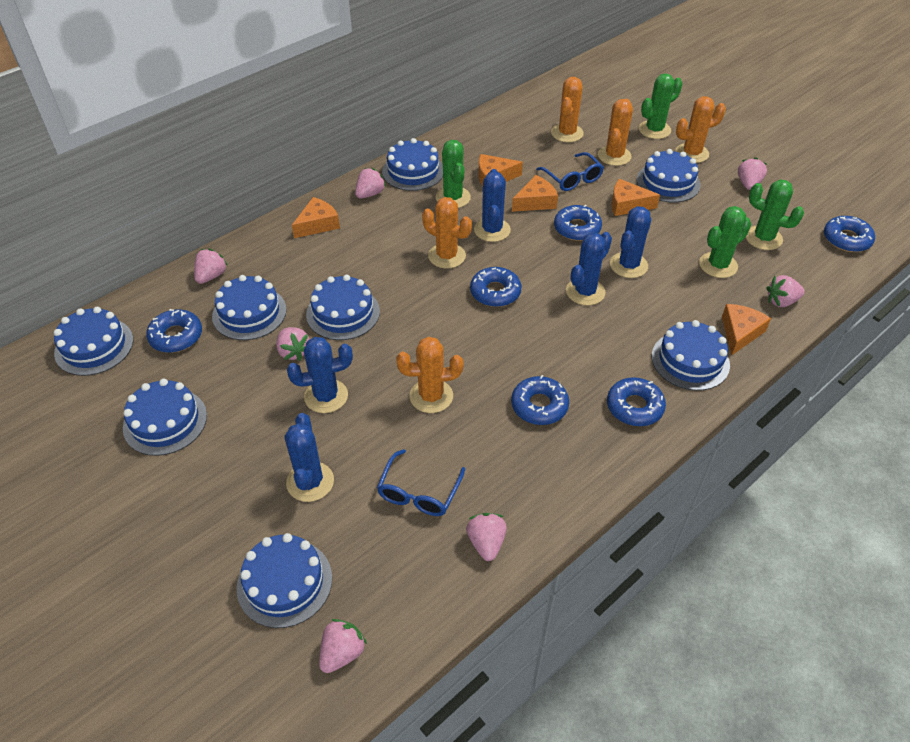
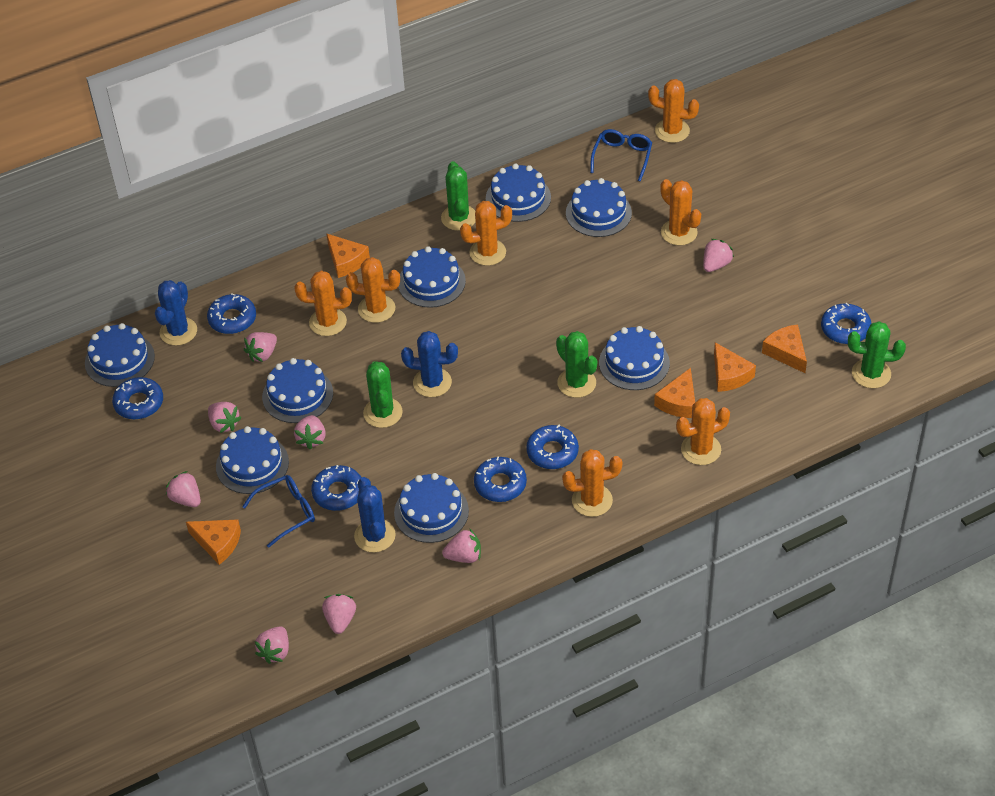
blue cactus: [284,413,334,502] [287,337,353,413] [474,169,511,242] [566,232,612,305] [610,206,651,278] = 5 -> [155,280,197,346] [354,477,396,553] [401,331,458,397] = 3
orange cactus: [396,337,464,413] [422,197,472,269] [551,77,584,142] [598,99,633,166] [675,96,726,163] = 5 -> [294,271,352,336] [346,257,400,323] [460,201,512,266] [562,449,622,517] [648,79,699,143] [660,179,701,246] [676,398,730,465] = 7
pink strawberry: [194,249,228,284] [276,327,309,361] [319,619,367,673] [355,168,386,199] [466,513,507,561] [738,157,767,190] [766,275,805,307] = 7 -> [166,471,201,507] [208,402,241,433] [244,332,277,362] [255,626,289,664] [294,415,326,449] [322,594,356,634] [442,528,481,563] [703,239,734,272] = 8

